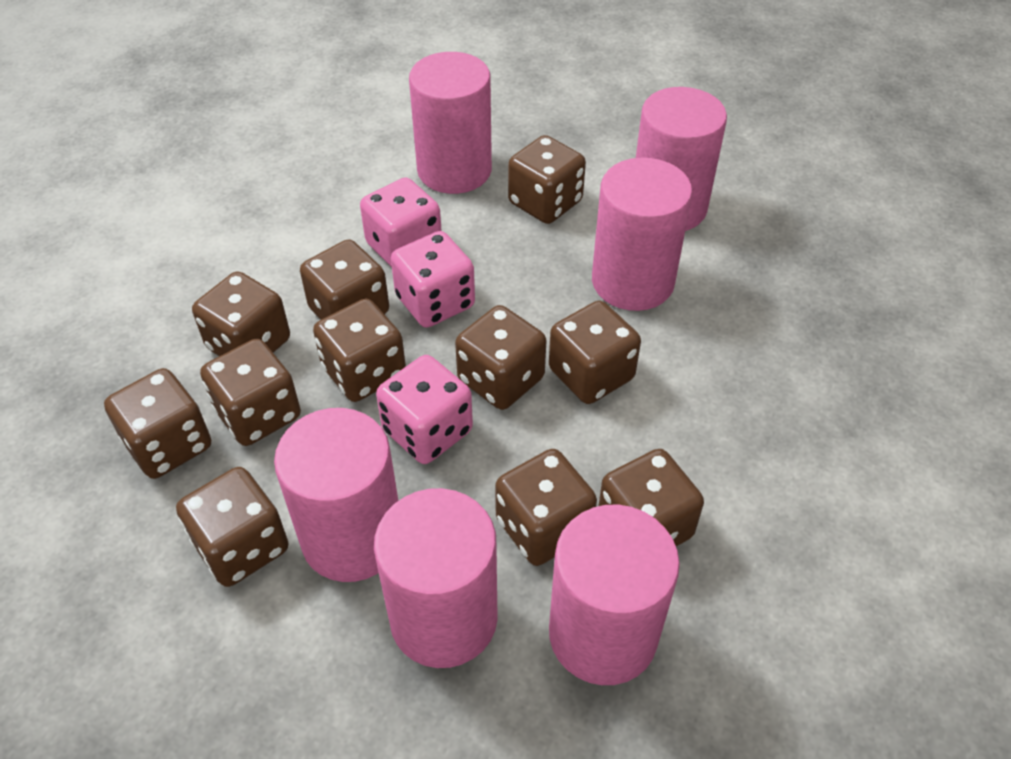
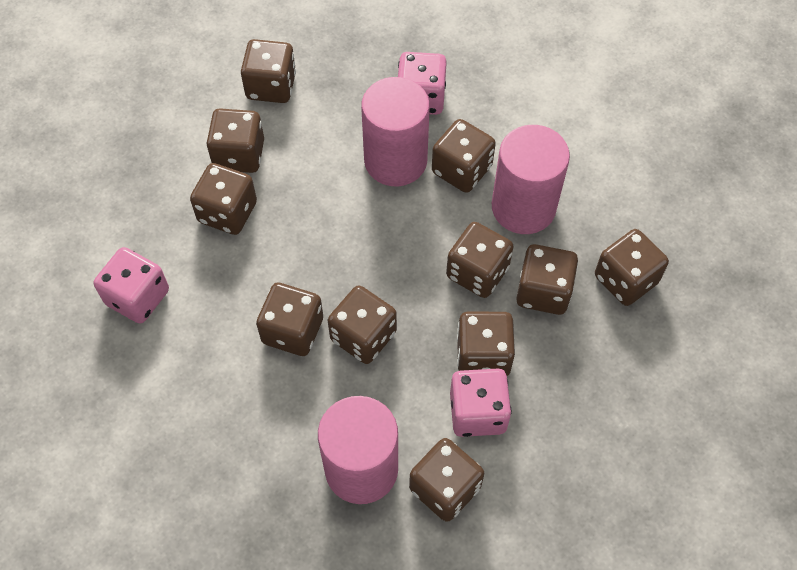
pink cylinder: [274,408,399,582] [374,488,498,668] [409,52,492,194] [549,505,680,685] [592,158,692,311] [636,87,727,231] = 6 -> [318,396,398,504] [361,77,430,186] [492,125,570,234] = 3

